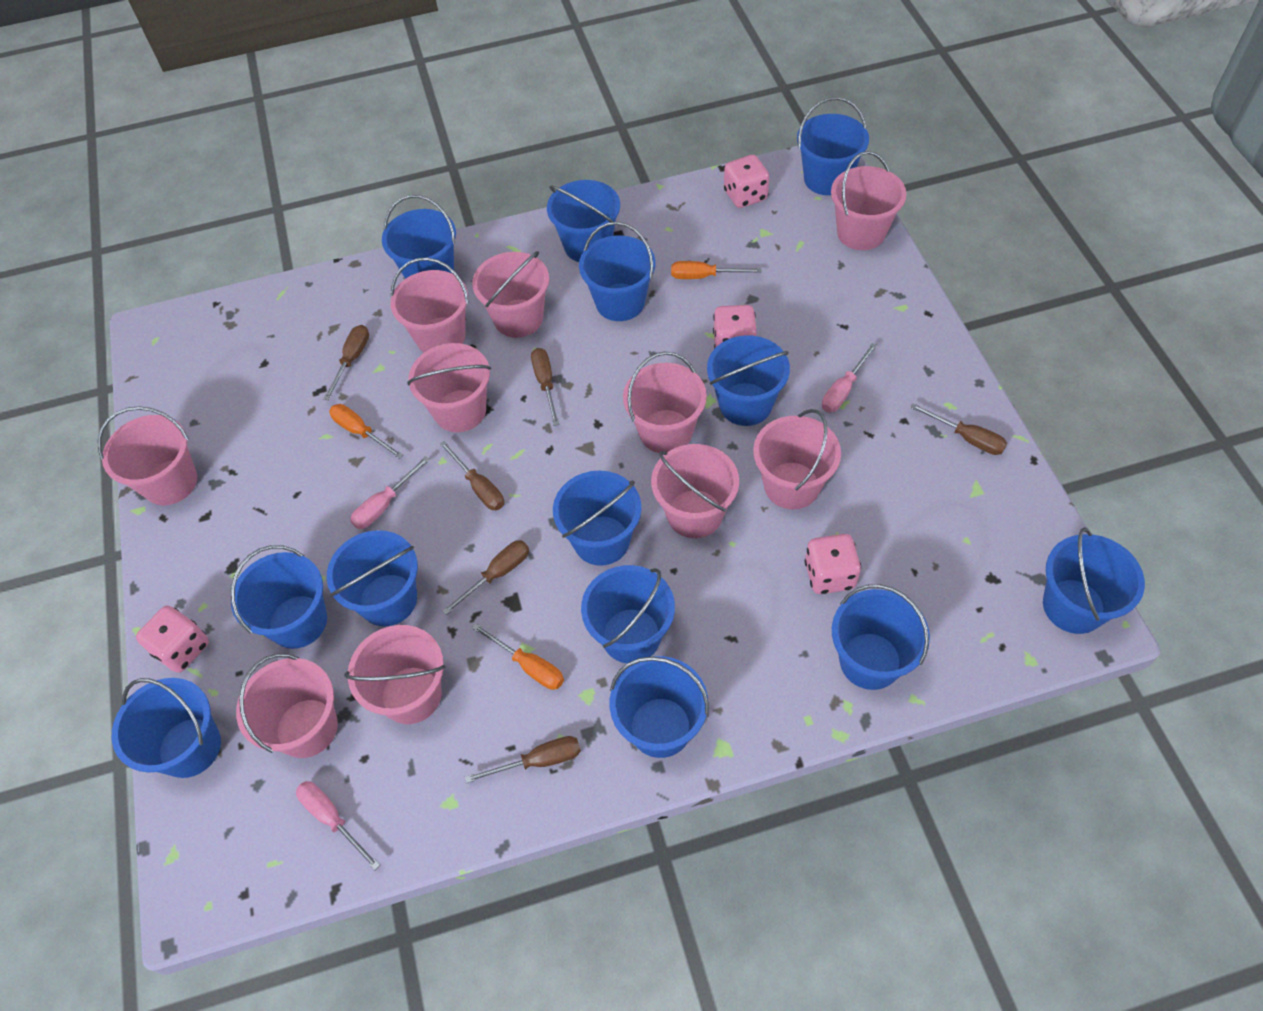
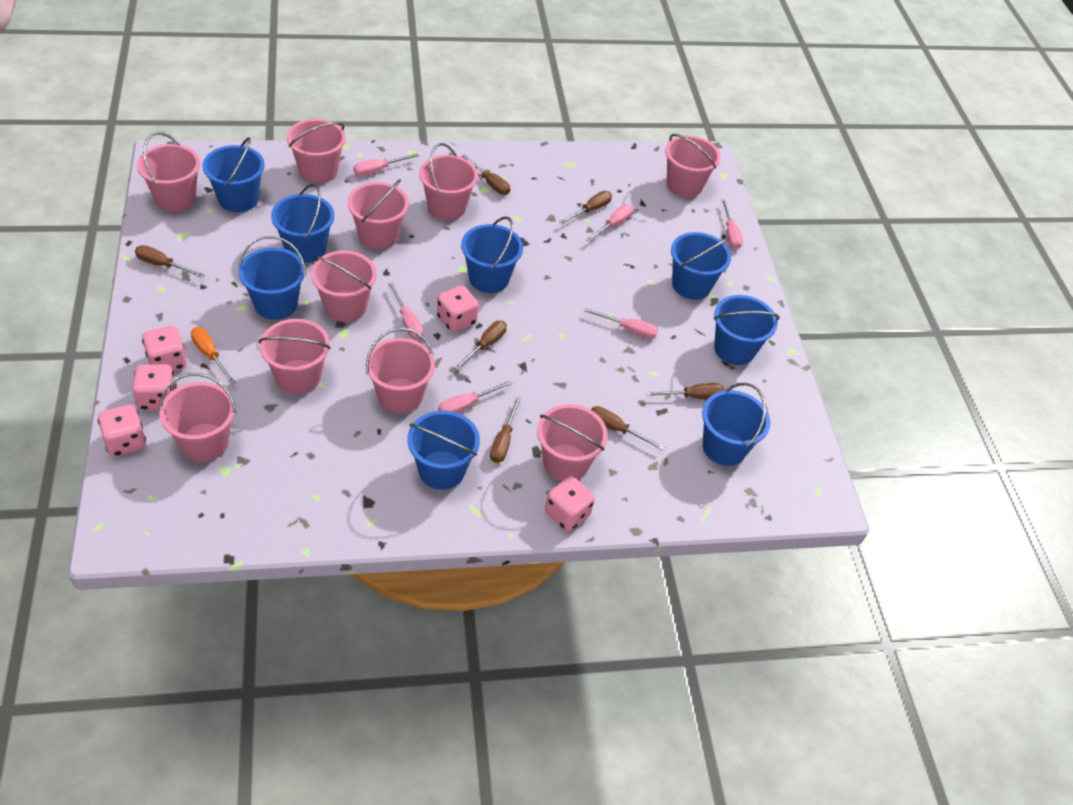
blue bucket: [112,678,221,778] [231,545,327,649] [327,530,418,626] [382,195,456,279] [547,180,620,262] [553,471,642,566] [579,222,655,321] [581,565,675,663] [610,656,709,758] [707,335,790,426] [797,97,869,195] [832,584,930,690] [1043,528,1145,634] = 13 -> [203,137,265,212] [239,236,306,320] [271,184,334,263] [407,410,480,490] [461,216,523,293] [671,232,731,299] [702,383,770,466] [714,295,780,365] = 8
brown screwdriver: [323,325,369,400] [440,441,504,510] [442,540,529,615] [465,736,581,783] [531,348,559,426] [910,403,1007,455] = 6 -> [135,245,204,278] [454,321,507,370] [462,154,510,195] [490,397,521,463] [560,191,612,224] [591,406,664,450] [646,383,725,399] = 7
orange screwdriver: [329,404,403,459] [472,623,564,690] [671,261,762,279] = 3 -> [191,327,236,384] = 1
pink dice: [136,606,209,673] [713,305,757,349] [724,155,769,208] [805,534,861,594] = 4 -> [98,404,146,457] [132,364,177,410] [142,326,187,371] [437,285,479,333] [545,476,595,531] = 5
pink screwdriver: [296,781,380,870] [350,456,430,529] [822,343,877,412] = 3 -> [353,153,419,176] [388,283,423,339] [438,380,512,413] [585,308,658,339] [586,204,633,242] [722,199,743,249] = 6

